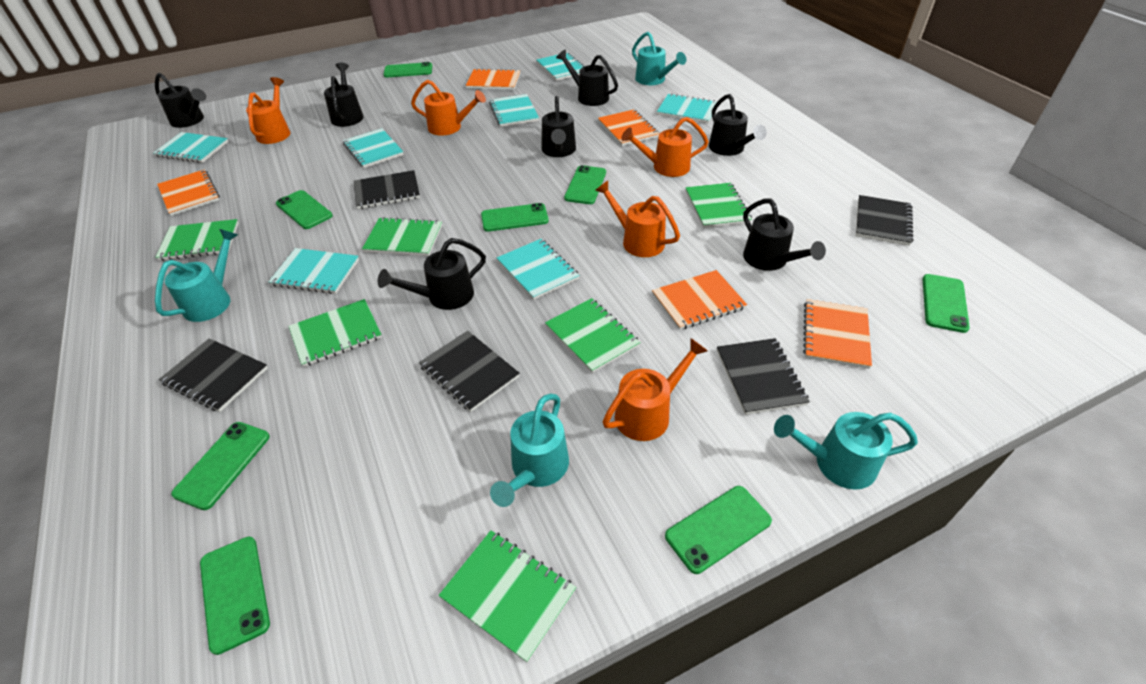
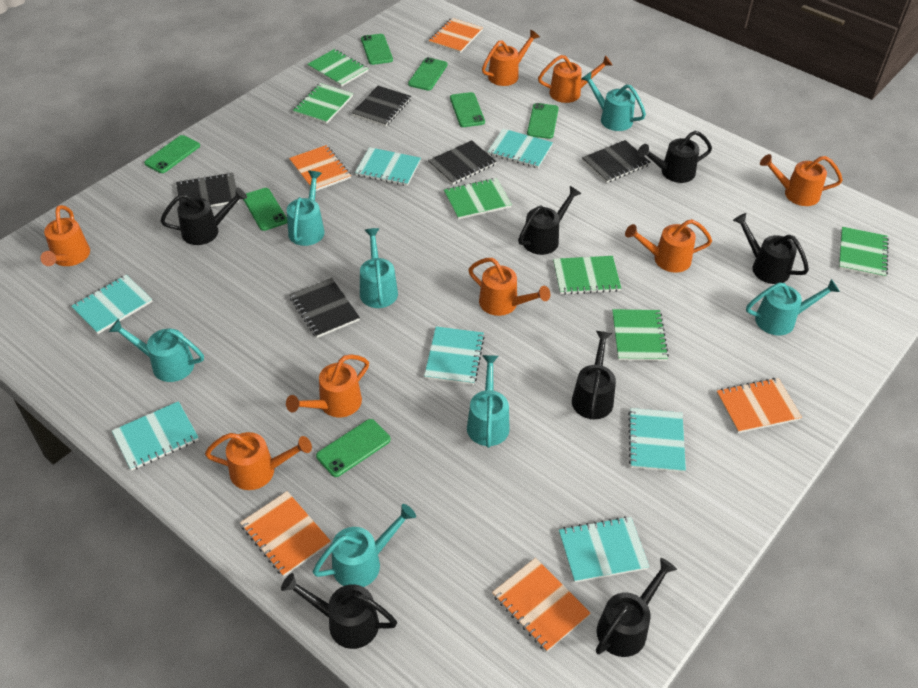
green phone: [171,422,270,510] [200,537,270,655] [276,190,333,229] [384,62,432,78] [481,203,549,232] [564,165,606,204] [665,486,772,574] [922,274,970,333] = 8 -> [144,135,200,173] [243,188,287,231] [316,419,391,477] [361,34,393,65] [408,57,448,91] [450,92,485,127] [527,103,559,139] = 7
orange watering can: [246,77,290,144] [411,80,486,136] [595,181,680,257] [603,338,708,441] [621,117,709,177] = 5 -> [40,205,90,266] [205,432,312,490] [286,354,369,417] [468,258,550,316] [482,29,540,86] [538,55,612,103] [625,219,712,273] [760,154,843,206] = 8
turquoise watering can: [155,229,238,322] [490,393,569,507] [632,32,686,85] [774,412,918,490] = 4 -> [109,319,204,382] [287,171,325,246] [313,504,416,587] [360,228,398,308] [467,355,510,448] [581,72,646,131] [746,279,840,335] = 7

